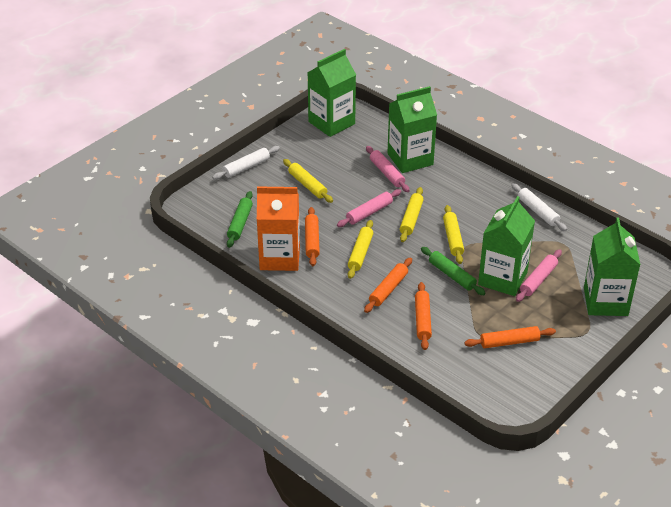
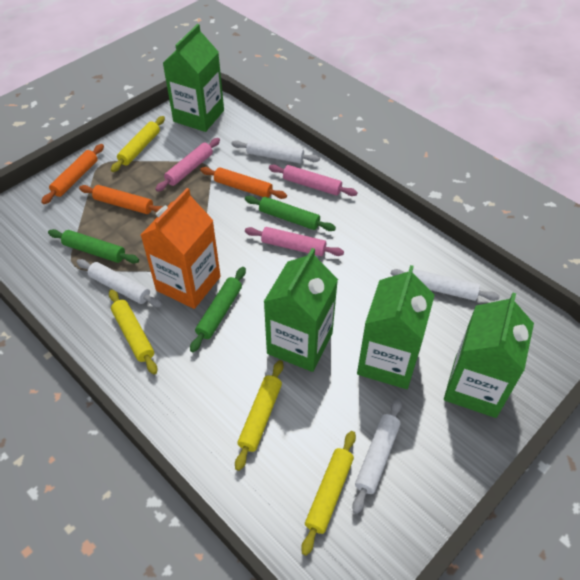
green rolling pin: [227,191,253,248] [421,247,486,295] = 2 -> [48,229,139,263] [190,267,246,352] [245,196,336,231] = 3
orange rolling pin: [305,207,320,266] [364,257,412,313] [415,282,432,350] [464,326,556,349] = 4 -> [41,144,104,204] [79,185,163,214] [200,167,287,199] = 3
white rolling pin: [212,146,280,180] [511,183,567,231] = 2 -> [76,259,163,307] [231,139,320,163] [352,398,402,514] [391,269,500,301] = 4

